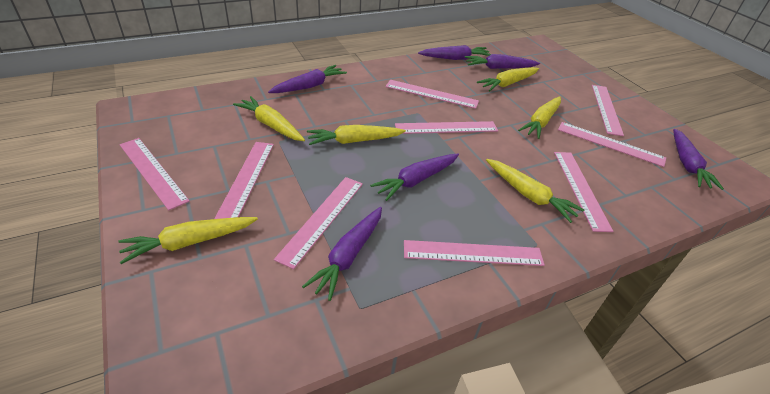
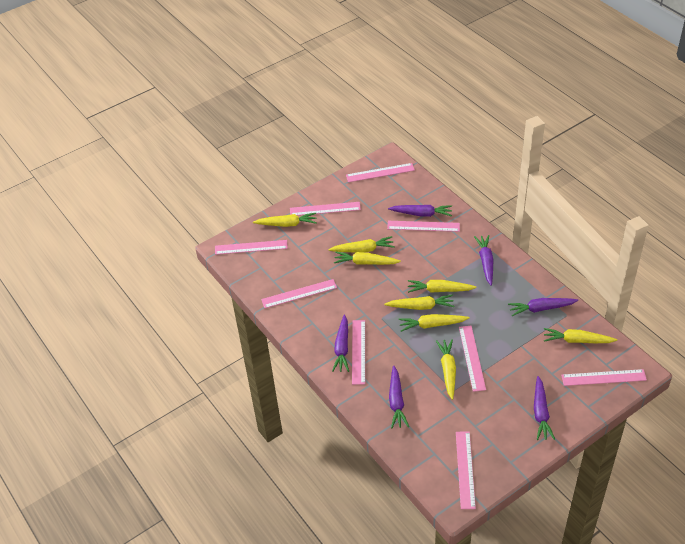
yellow carrot: [118,217,258,264] [233,96,305,141] [307,125,406,145] [477,67,539,91] [486,159,584,223] [518,96,561,139] = 6 -> [253,213,317,227] [328,236,395,252] [334,252,401,265] [384,294,454,310] [398,314,470,332] [408,280,477,293] [436,339,456,400] [544,328,617,343] = 8

